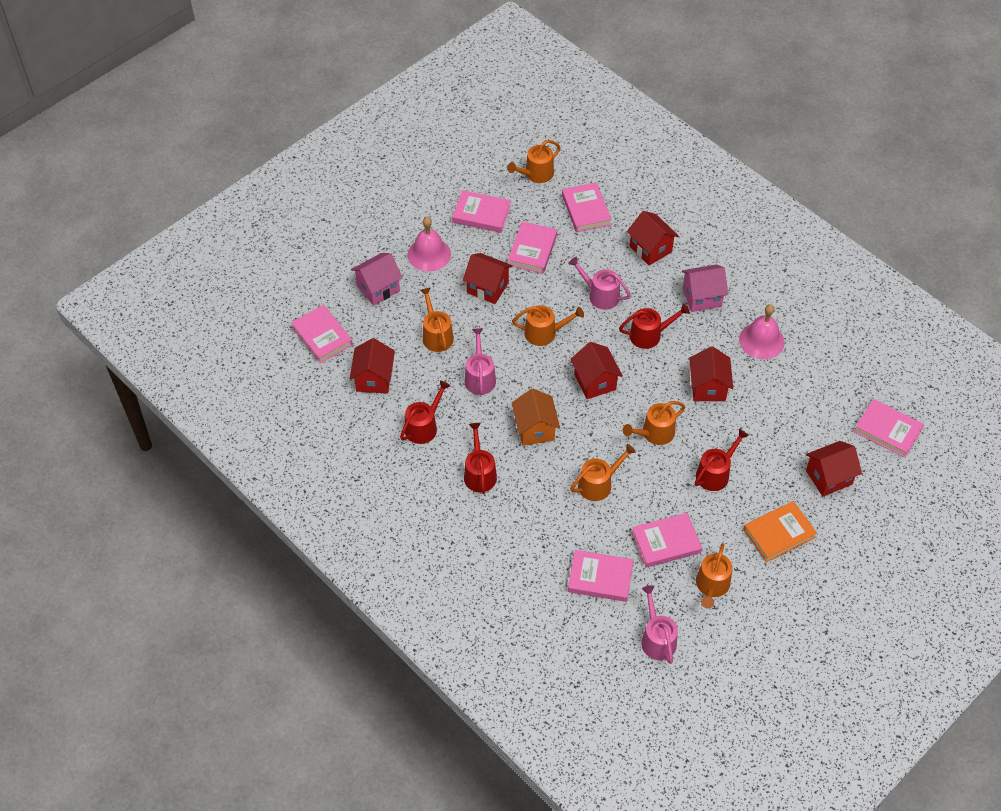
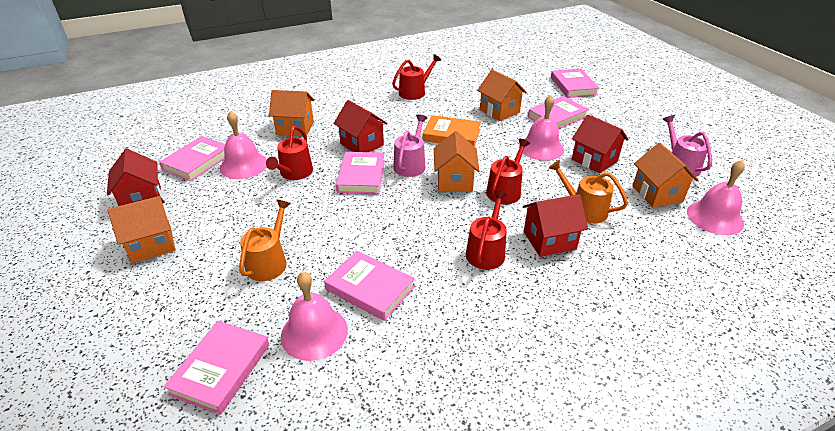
orange house: [512,389,560,446] = 1 -> [108,196,175,263] [269,90,314,136] [434,131,479,192] [477,69,527,121] [633,143,698,207] = 5
orange watering can: [420,287,454,352] [507,140,561,183] [512,305,584,346] [570,444,636,501] [623,401,685,445] [696,543,732,609] = 6 -> [239,200,291,281] [549,160,628,223] = 2
pink bell: [408,217,451,271] [739,304,785,359] = 2 -> [220,111,267,179] [281,272,348,361] [519,95,564,161] [687,160,745,235] = 4
pink book: [291,305,353,363] [452,190,511,233] [508,222,557,273] [562,182,612,232] [568,550,634,602] [632,513,702,568] [854,399,924,458] = 7 -> [159,136,225,181] [164,321,269,415] [324,251,415,321] [336,152,385,194] [528,96,589,129] [551,68,599,98] = 6
pink house: [351,253,403,306] [682,264,728,312] = 2 -> none = 0
pink watering can: [464,328,496,395] [568,256,631,309] [641,585,678,664] = 3 -> [393,114,427,177] [662,115,712,177] = 2
red house: [350,338,395,394] [463,253,513,304] [570,342,623,399] [627,211,679,265] [689,346,733,401] [806,441,862,496] = 6 -> [107,149,162,206] [333,100,388,152] [523,194,588,257] [572,114,628,174] = 4

